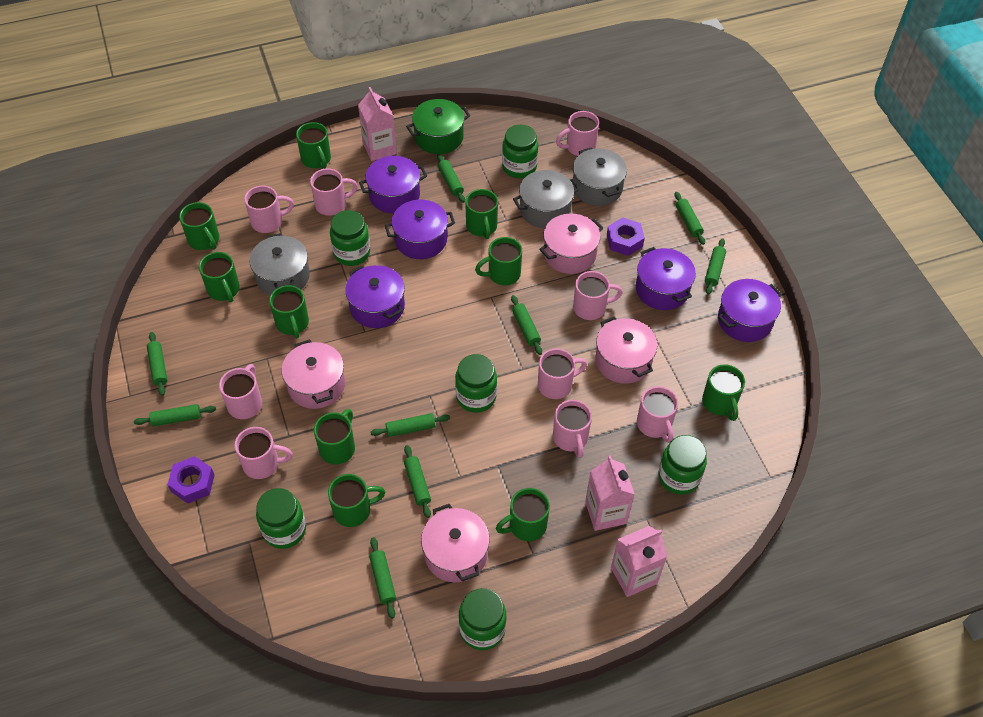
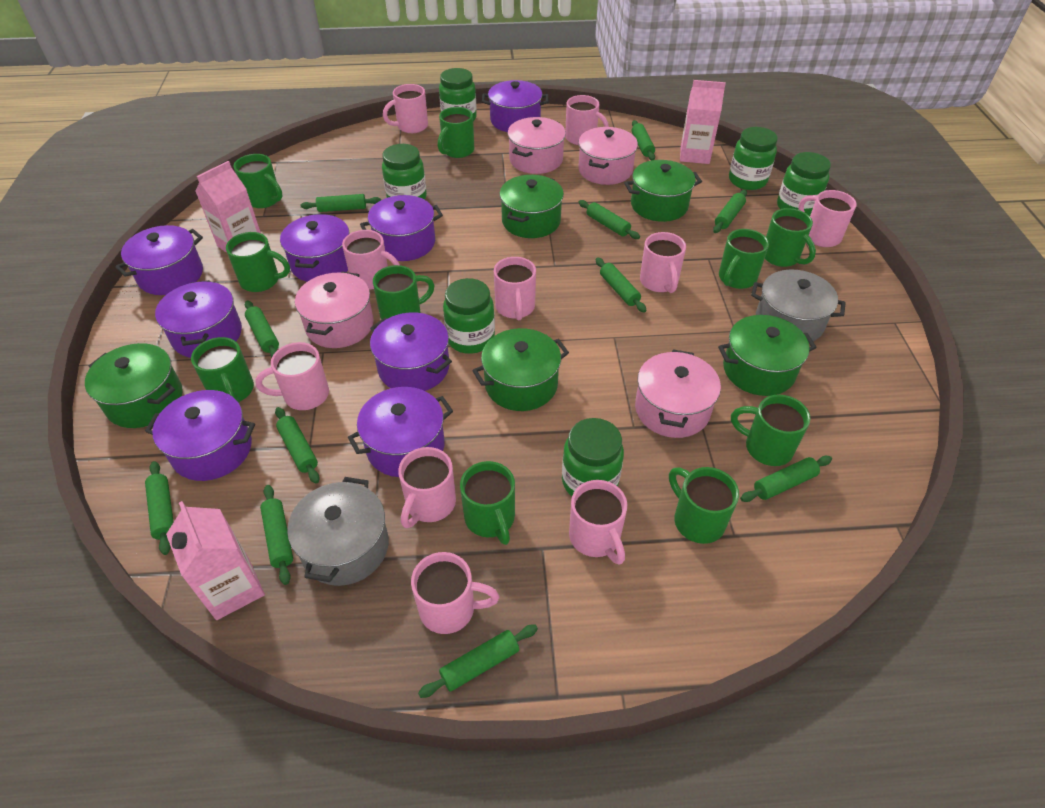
green pot: [406,99,470,154] = 1 -> [85,343,183,428] [472,328,569,411] [499,175,564,238] [624,160,702,222] [718,315,817,396] = 5
green rolling pin: [134,404,216,427] [147,332,167,396] [369,537,396,619] [370,413,450,437] [404,445,431,518] [437,154,465,203] [511,295,542,355] [674,192,705,245] [705,239,726,295] = 9 -> [145,461,174,555] [245,300,279,357] [260,485,293,585] [275,407,320,483] [300,194,381,212] [418,624,538,698] [579,200,640,239] [596,258,646,313] [632,120,655,160] [713,190,747,233] [740,456,832,502] = 11
grey pot: [249,233,310,295] [513,170,580,228] [573,147,627,206] = 3 -> [287,477,389,586] [751,270,846,341] = 2
pink mug: [219,364,262,419] [234,427,293,479] [244,186,294,233] [310,169,358,216] [538,348,587,399] [553,400,592,458] [556,111,599,156] [573,271,623,320] [637,386,678,443] = 9 -> [255,342,329,410] [342,230,400,290] [383,84,428,133] [398,447,456,528] [411,552,499,634] [494,257,536,320] [565,95,609,145] [569,480,627,565] [640,232,686,293] [798,190,857,247] = 10
purple nut: [167,456,214,503] [607,217,645,256] = 2 -> none = 0
purple pot: [345,265,405,328] [359,156,427,214] [385,200,455,259] [636,247,696,310] [718,279,782,342] = 5 -> [115,225,203,295] [145,390,255,481] [155,280,242,358] [280,214,350,282] [348,387,453,477] [360,195,443,261] [370,312,452,391] [482,80,549,132] = 8

